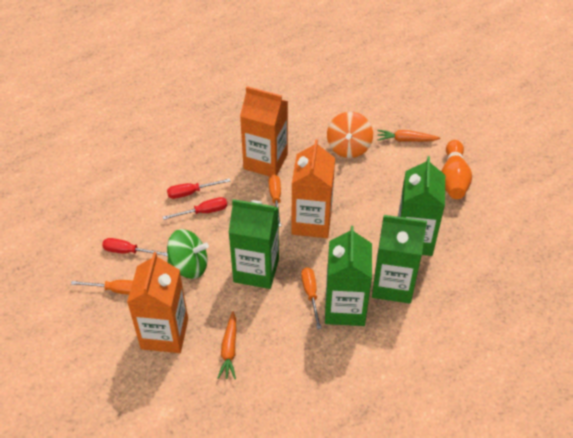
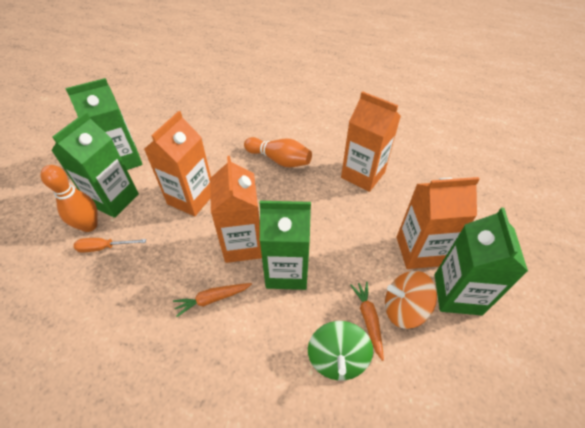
orange bowling pin: [441,140,472,199] = 1 -> [41,165,98,232] [244,137,312,167] = 2
orange carton: [127,252,188,353] [240,86,288,177] [291,139,335,238] = 3 -> [144,111,211,216] [210,156,262,263] [341,91,401,192] [397,177,480,269] = 4
orange screwdriver: [71,280,133,295] [268,175,281,227] [301,267,322,329] = 3 -> [74,238,146,252] = 1
red screwdriver: [102,238,168,256] [163,197,227,220] [167,178,231,199] = 3 -> none = 0

